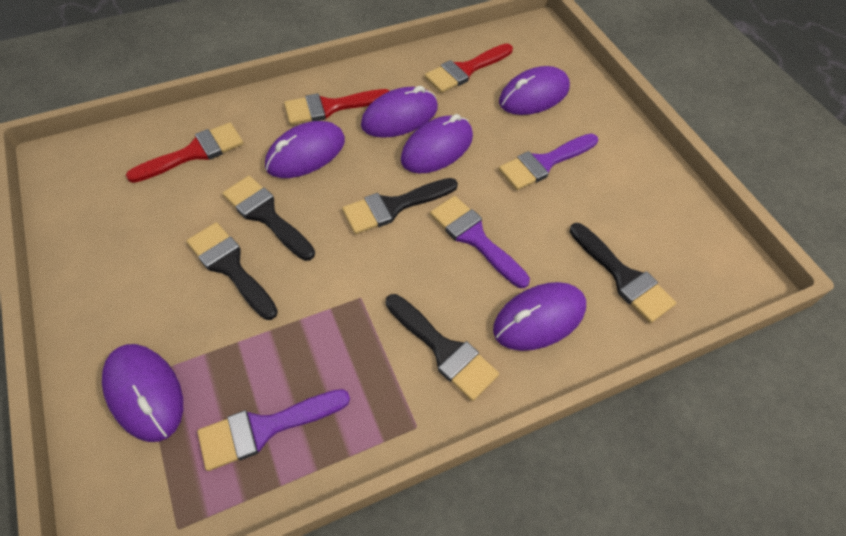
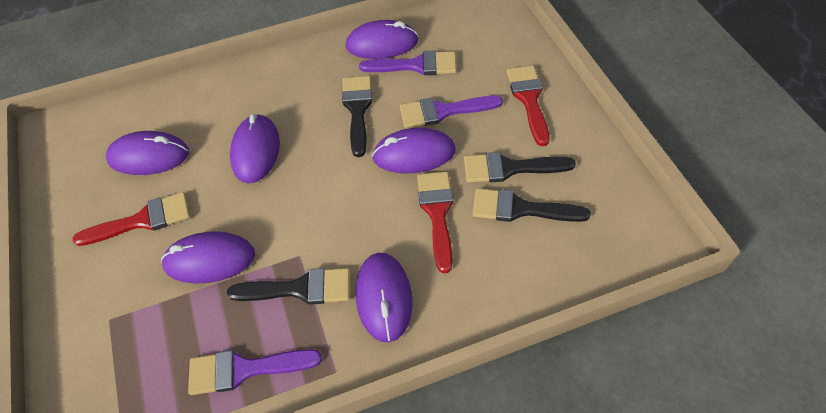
black brush: [186,222,278,320] [222,176,315,261] [342,178,458,234] [386,294,499,401] [570,223,676,323] = 5 -> [227,268,350,305] [342,76,372,157] [464,152,576,182] [473,188,590,222] = 4

